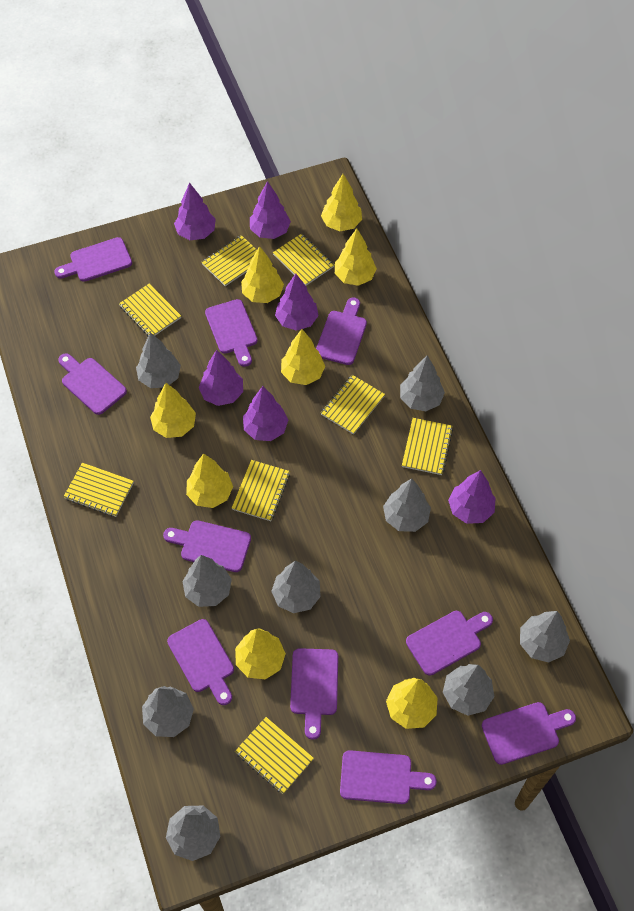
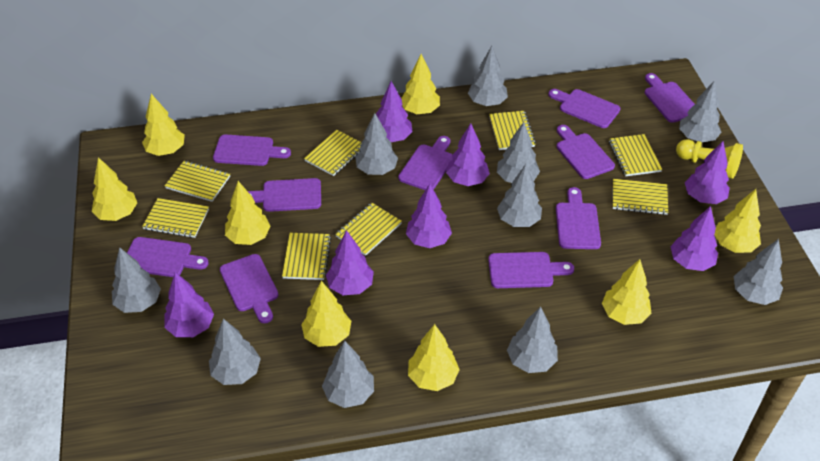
grey tree: [136,332,181,388] [142,686,194,737] [166,806,221,861] [182,555,232,607] [271,561,321,613] [383,478,431,532] [400,356,445,411] [443,664,494,716] [520,611,570,663] = 9 -> [112,247,161,313] [209,319,261,385] [322,341,374,408] [355,113,398,175] [468,46,508,106] [497,122,540,183] [497,164,542,227] [507,306,558,373] [679,80,721,142] [734,239,783,305] = 10
purple tree: [174,182,216,240] [199,350,243,406] [243,386,288,441] [250,181,291,239] [275,274,319,331] [448,470,496,524] = 6 -> [164,272,214,337] [326,230,374,295] [376,81,413,142] [406,184,452,248] [446,123,490,186] [670,206,718,271] [685,141,730,204] = 7
yellow pawn: none = 0 -> [676,139,743,179] = 1

